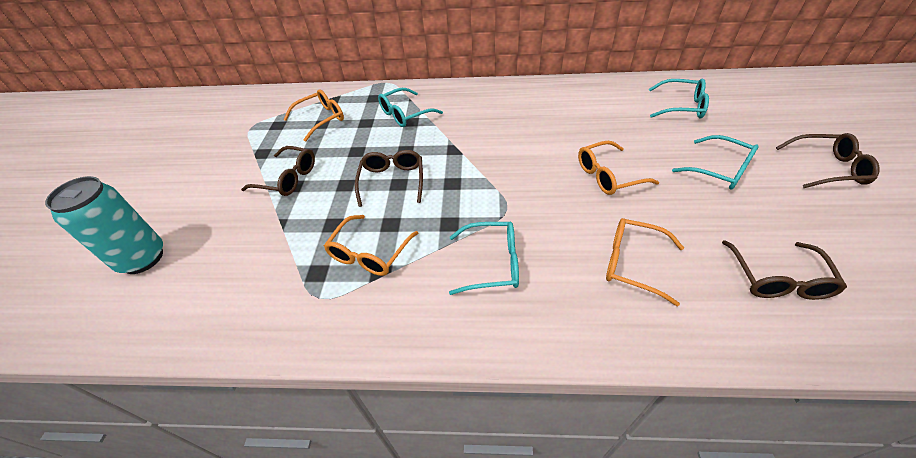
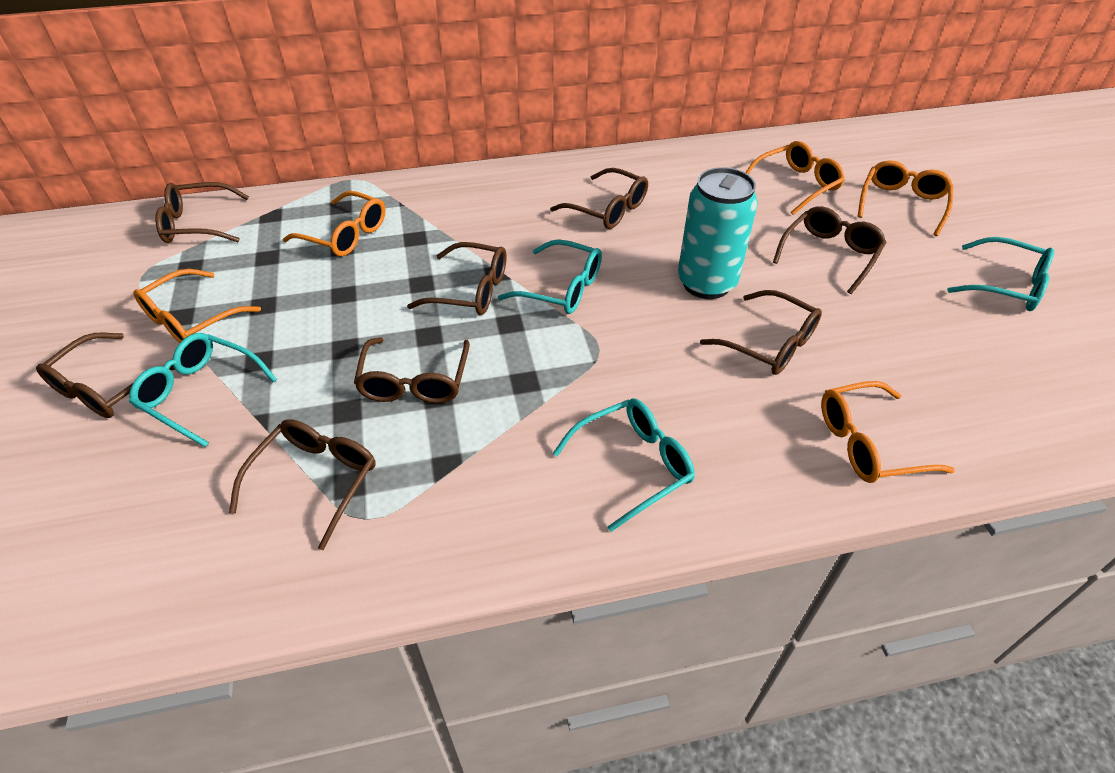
brown glasses: [241,146,315,196] [355,150,423,207] [722,240,847,300] [776,133,880,188] = 4 -> [36,333,175,418] [155,182,249,243] [229,419,376,550] [354,337,470,403] [407,242,506,315] [550,168,648,229] [700,290,822,375] [773,206,887,294] = 8
orange glasses: [283,89,344,141] [324,215,418,276] [578,141,659,195] [606,218,684,306] = 4 -> [133,269,261,343] [283,191,385,256] [745,141,845,215] [821,381,955,483] [858,160,954,236] = 5

